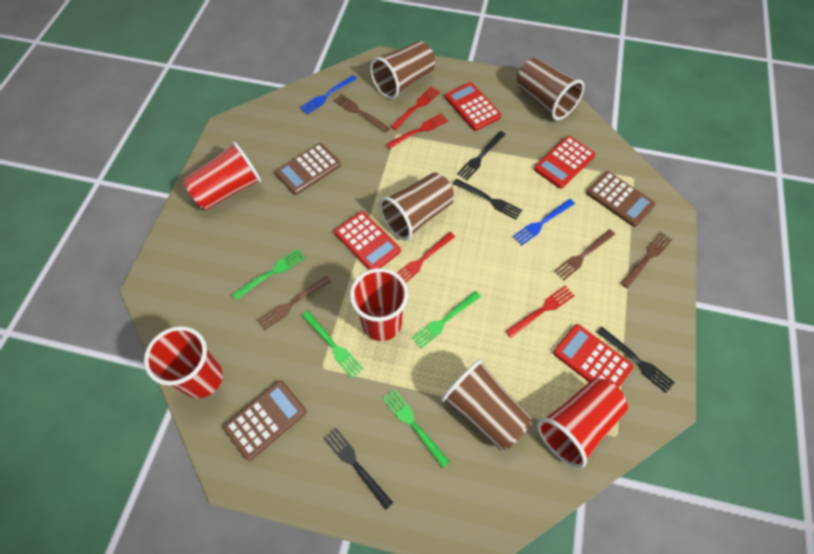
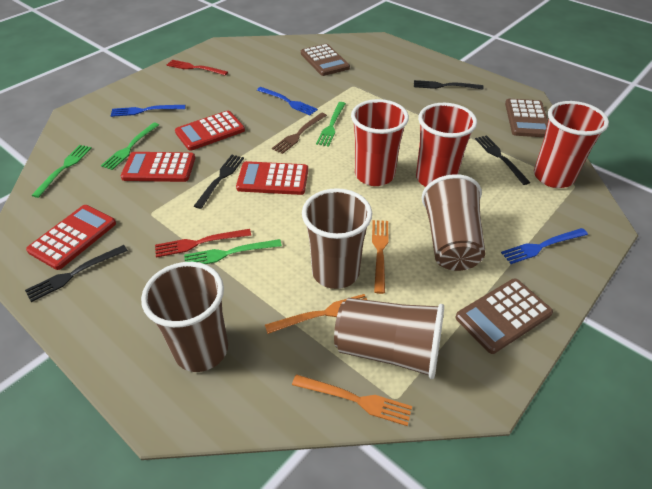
blue fork: [300,75,357,114] [513,199,575,245] = 2 -> [110,105,185,117] [257,87,318,115] [501,228,588,264] = 3
brown fork: [257,276,331,330] [334,94,390,133] [554,229,615,280] [621,232,672,288] = 4 -> [272,113,327,154] = 1
orange fork: none = 0 -> [265,294,367,334] [292,374,412,426] [372,220,389,294] = 3
red cup: [144,326,223,399] [183,141,261,210] [350,268,408,341] [537,378,628,468] = 4 -> [351,99,409,186] [416,103,477,187] [534,101,609,188] = 3
red fork: [386,113,448,149] [390,87,440,130] [397,232,455,283] [506,286,575,338] = 4 -> [155,229,251,258] [167,60,228,75] = 2

